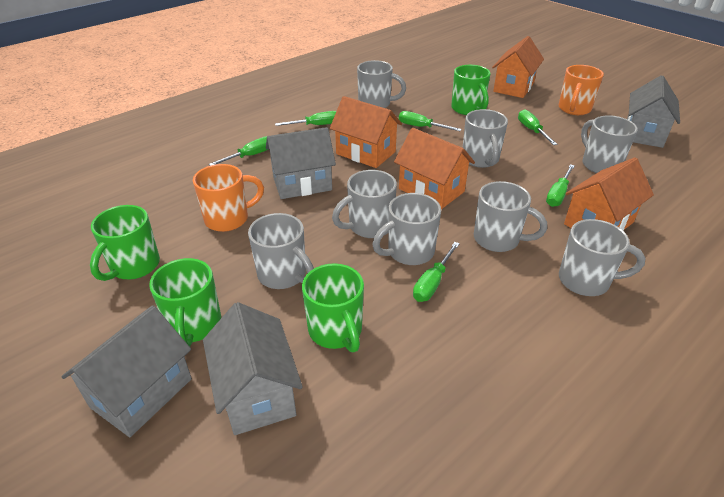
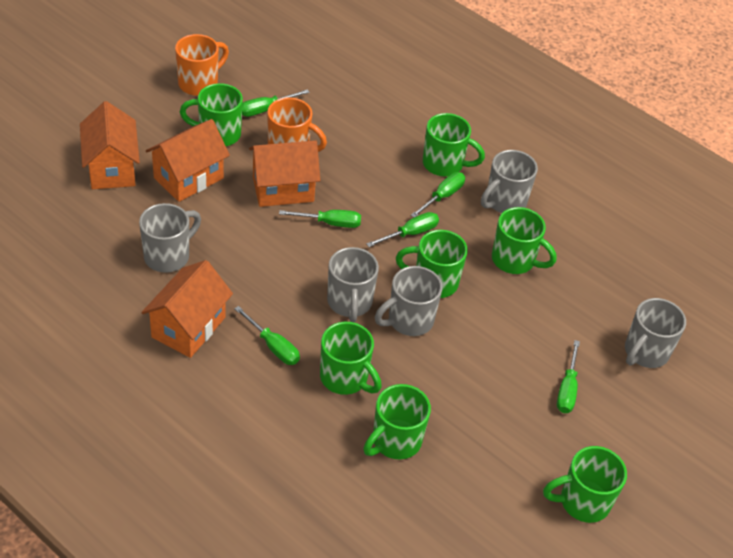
green mug: [90,205,160,281] [149,258,221,347] [302,263,364,352] [451,65,491,115] = 4 -> [180,83,243,146] [320,322,382,395] [363,384,431,460] [396,230,468,298] [423,113,485,176] [492,207,557,274] [543,446,627,523] = 7
grey house: [62,305,192,437] [203,302,303,435] [266,127,336,199] [627,75,680,148] = 4 -> none = 0
grey mug: [248,213,314,289] [332,170,397,238] [357,60,406,108] [372,193,441,265] [463,109,508,168] [474,181,547,252] [559,219,645,296] [581,115,638,173] = 8 -> [139,203,201,273] [327,247,379,323] [375,266,443,336] [481,150,538,213] [625,298,686,368] = 5

